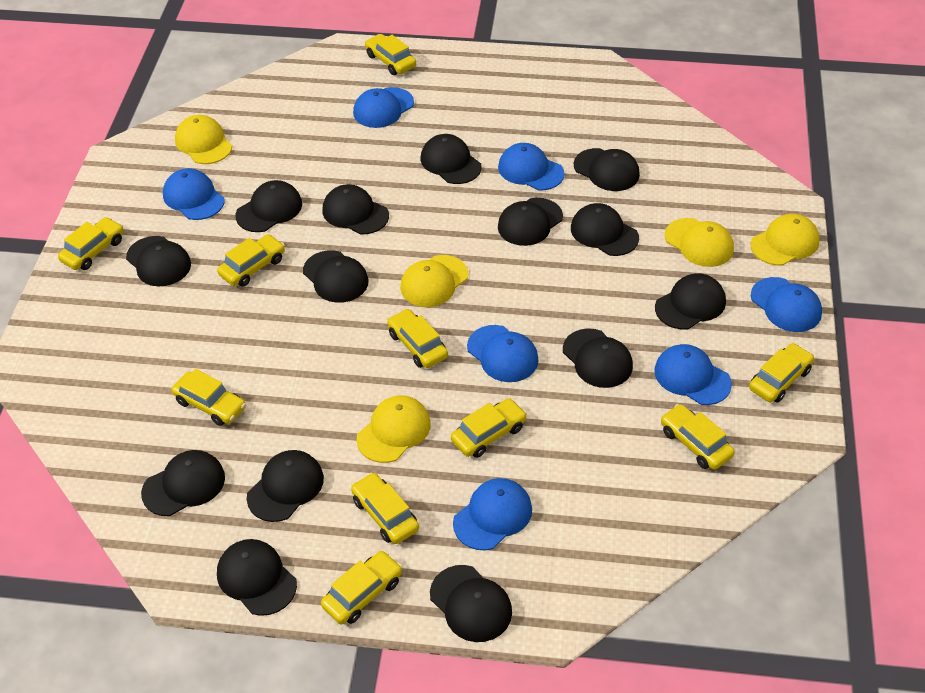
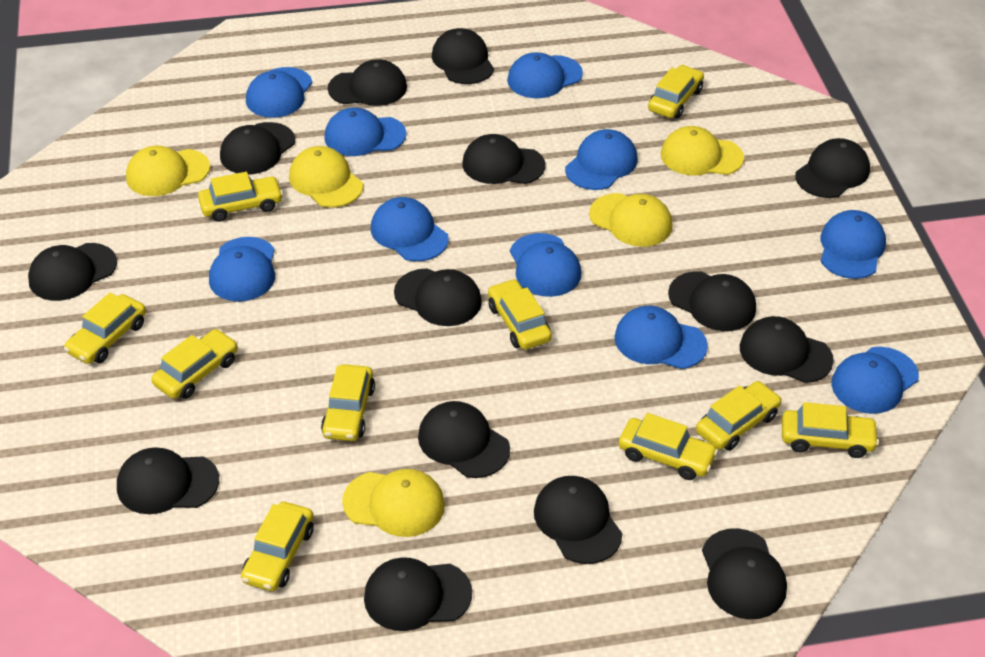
blue cap: [163,168,224,220] [353,87,414,128] [453,478,532,550] [467,325,539,382] [498,143,565,191] [654,344,732,405] [751,277,822,332] = 7 -> [209,237,275,302] [246,67,312,118] [324,107,406,156] [371,197,449,261] [507,52,583,98] [510,233,581,297] [565,129,638,190] [614,306,708,369] [821,210,886,279] [831,347,919,414] = 10

